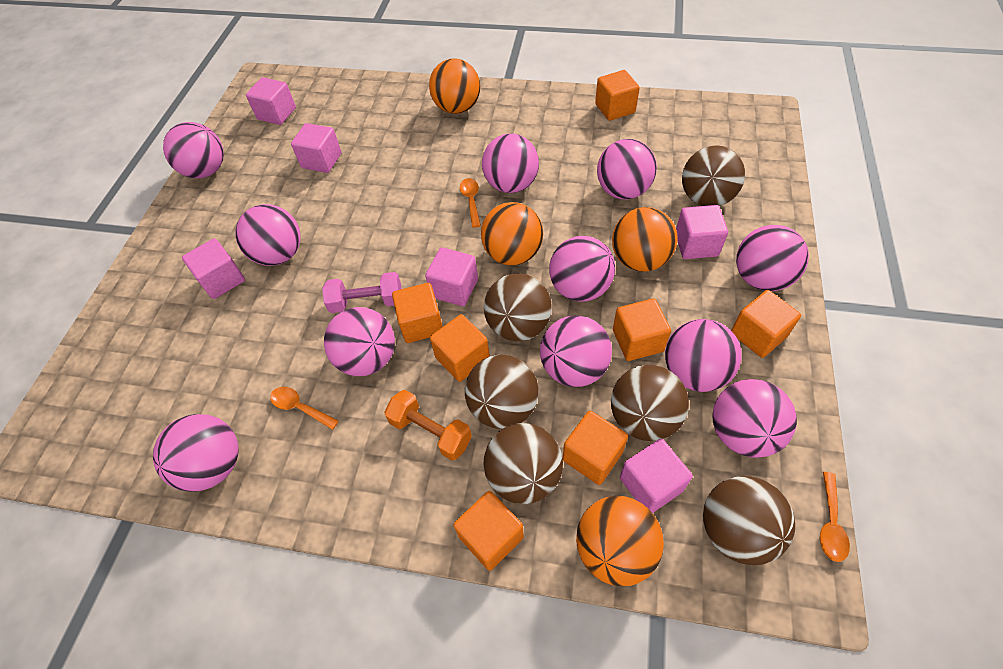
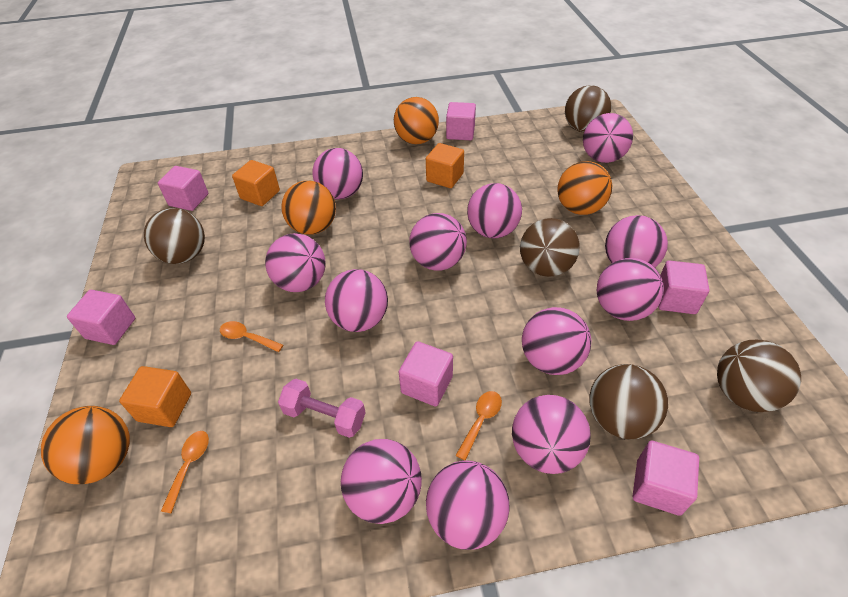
brown ball: [465,354,538,429] [483,423,563,504] [484,273,552,341] [611,365,689,441] [682,145,745,206] [703,476,795,565] = 6 -> [144,208,205,264] [520,218,580,277] [565,85,611,133] [589,364,668,439] [717,340,801,412] = 5
orange cube: [392,283,443,343] [430,314,490,382] [453,491,524,571] [563,411,628,485] [595,70,640,121] [613,298,671,361] [731,290,801,358] = 7 -> [119,366,191,427] [232,160,280,206] [426,143,464,188] = 3
orange dumbbell: [384,390,472,460] = 1 -> none = 0
pink ball: [153,414,239,492] [163,122,224,178] [236,204,301,266] [324,307,395,376] [482,133,539,193] [540,315,612,387] [549,236,615,302] [597,139,657,199] [665,319,742,392] [713,379,797,458] [736,225,809,291] = 11 -> [265,233,326,292] [312,148,363,199] [325,269,388,332] [341,439,422,524] [409,213,467,271] [426,460,510,550] [467,183,522,239] [512,395,591,474] [522,307,591,375] [583,113,633,163] [597,258,664,321] [605,215,668,268] = 12

